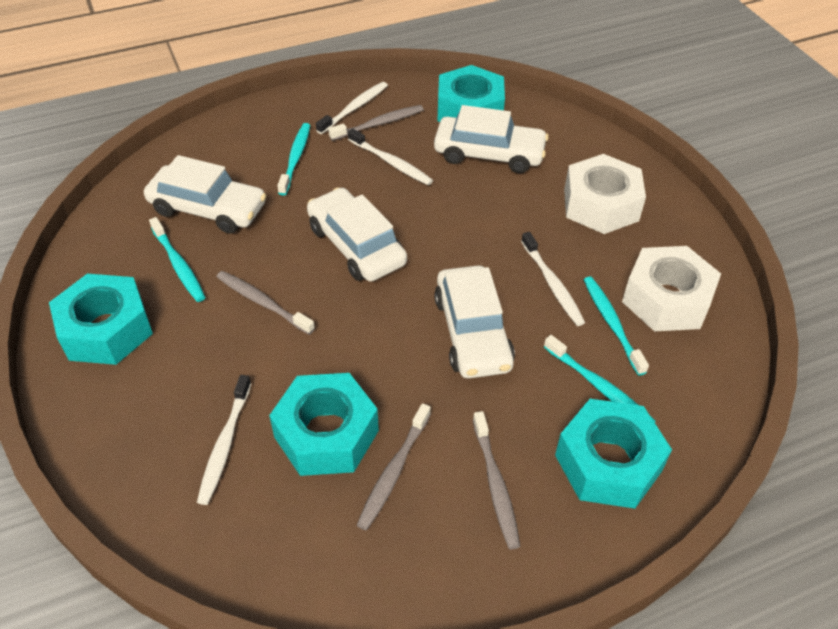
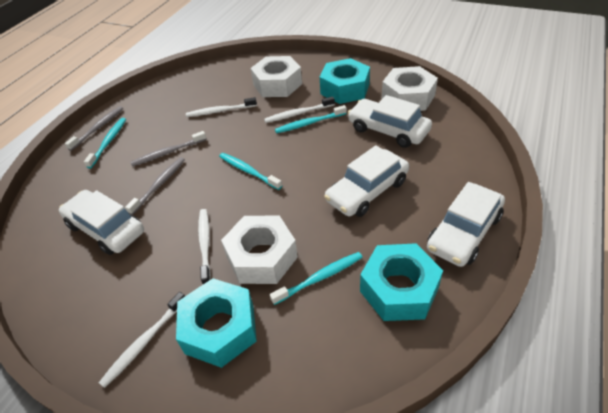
grey toothbrush: [216,271,315,335] [328,105,424,141] [357,403,431,530] [473,411,520,549] = 4 -> [65,106,123,151] [125,157,185,215] [130,131,207,166] = 3
turquoise nut: [49,274,153,365] [269,373,379,476] [437,65,505,122] [555,399,672,509] = 4 -> [176,278,257,368] [320,58,370,104] [360,243,443,321] = 3
white nut: [564,154,646,234] [622,246,721,331] = 2 -> [221,216,298,284] [250,56,302,97] [382,66,438,111] = 3

